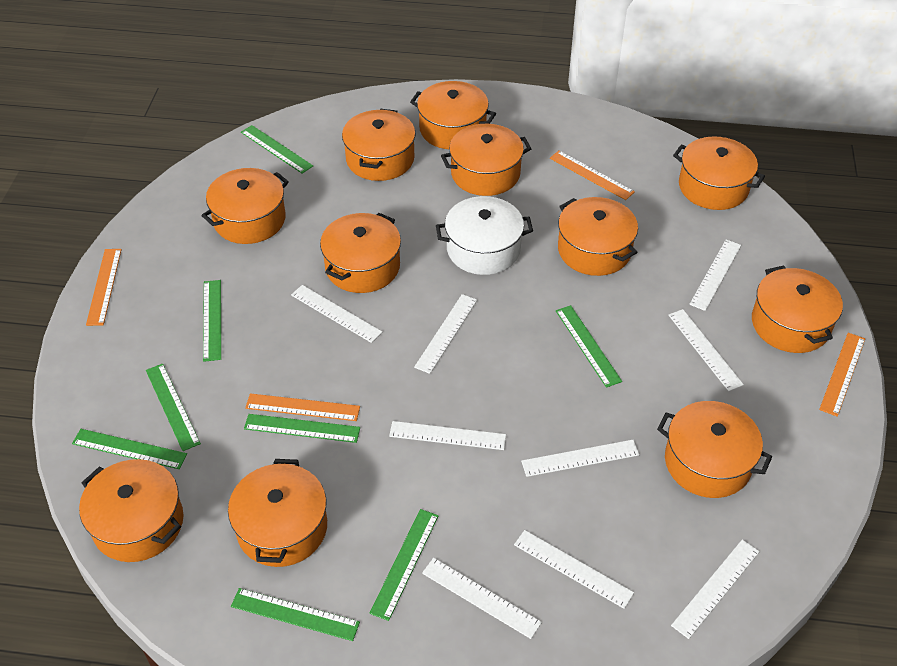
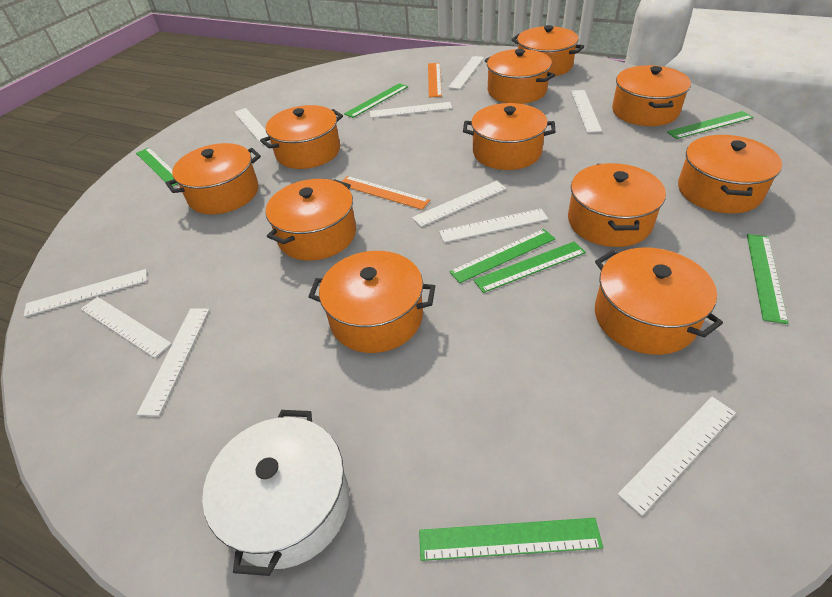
green ruler: [72,429,187,469] [146,364,201,451] [203,280,221,362] [231,588,360,641] [241,125,313,174] [244,414,360,443] [370,509,439,621] [556,305,622,388] = 8 -> [136,148,178,187] [344,83,408,118] [419,518,603,561] [449,229,555,283] [474,241,586,293] [667,111,754,139] [747,234,788,324] = 7
orange ruler: [86,249,122,326] [245,393,360,421] [550,151,635,200] [819,333,865,417] = 4 -> [341,176,430,210] [428,63,442,97] = 2
white ruler: [291,285,382,343] [389,421,506,450] [414,294,477,374] [422,558,542,639] [514,530,634,609] [521,440,639,477] [668,309,744,391] [671,540,760,639] [689,239,741,311] = 9 -> [24,269,147,317] [81,297,172,358] [137,308,209,416] [234,108,271,145] [370,102,452,118] [412,181,507,227] [439,209,548,243] [448,56,484,89] [571,90,602,133] [617,397,736,516] = 10

